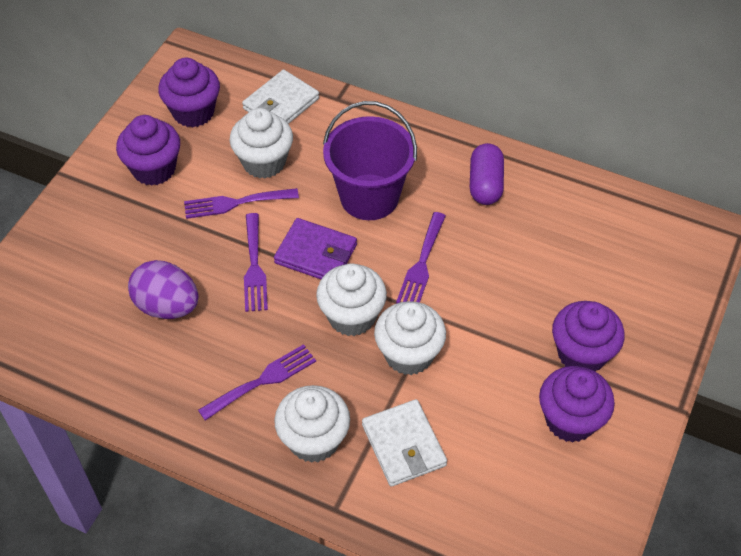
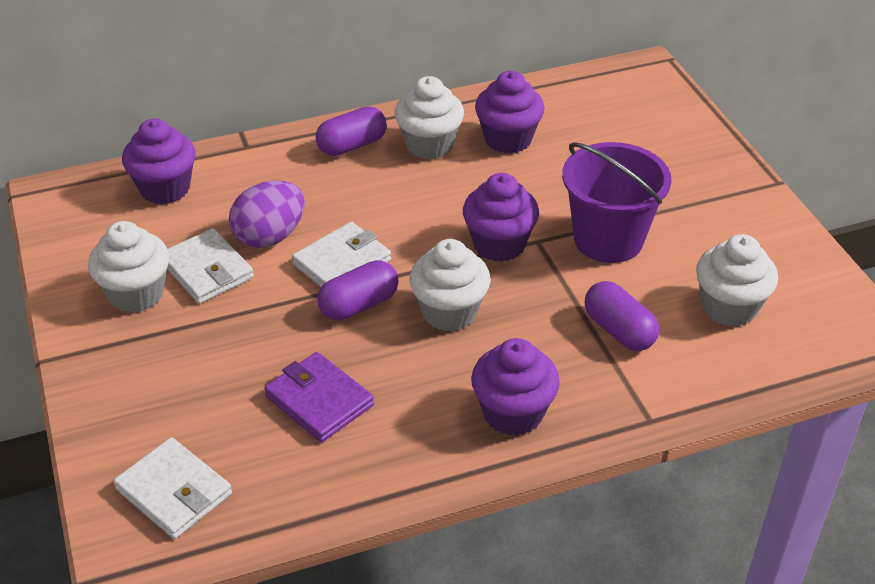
purple capsule: [470,143,504,205] = 1 -> [316,106,387,156] [317,260,399,320] [585,281,659,351] = 3
purple fork: [184,188,299,219] [198,344,316,421] [244,213,268,312] [396,212,446,303] = 4 -> none = 0
white wallet: [242,70,319,124] [362,399,447,487] = 2 -> [113,437,232,539] [167,228,254,304] [292,222,391,287] = 3

